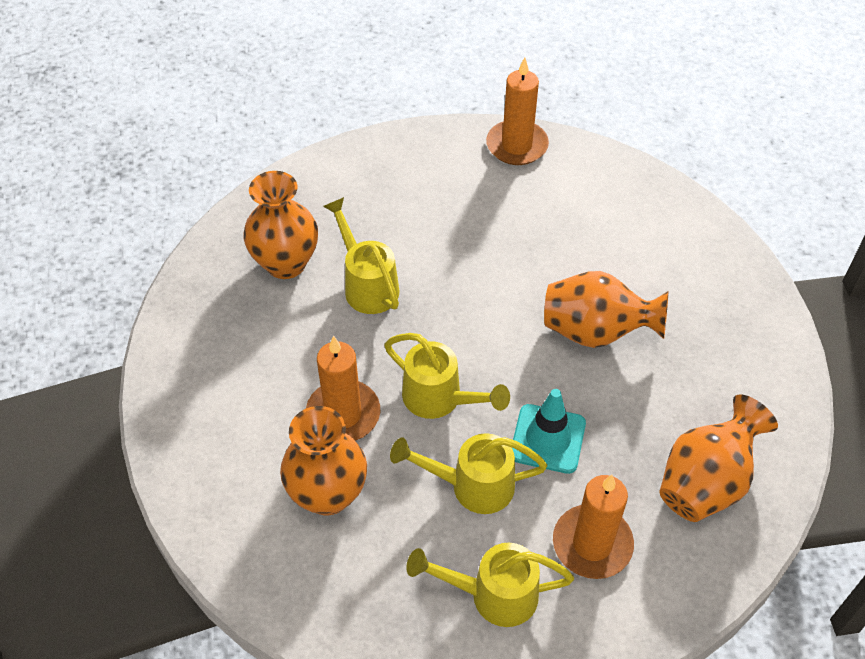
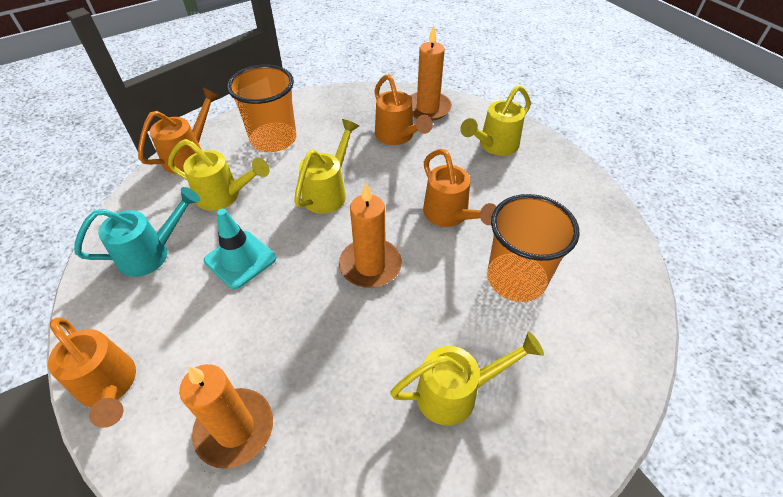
orange cup: none = 0 -> [227,65,297,152] [487,194,580,302] = 2
orange vase: [243,171,318,279] [280,406,367,515] [544,271,668,348] [659,395,778,522] = 4 -> none = 0
orange watering can: none = 0 -> [48,317,136,428] [138,88,219,174] [374,74,433,145] [423,149,497,227] = 4
turquoise watering can: none = 0 -> [75,187,200,277] = 1

